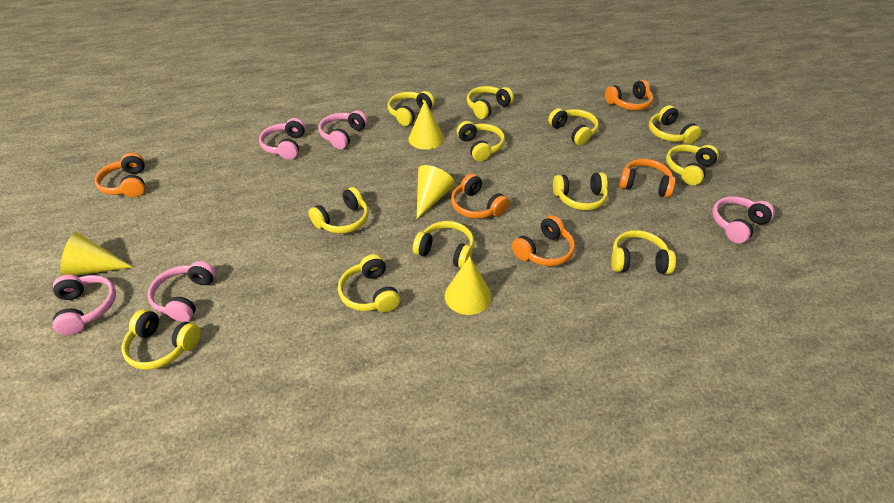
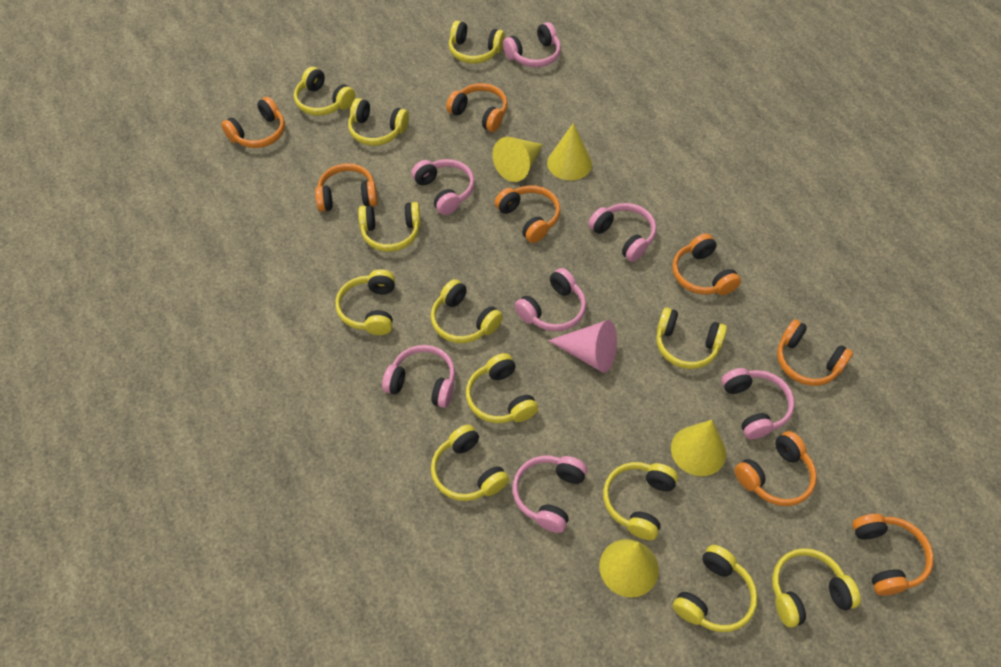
orange headphones: [94,153,145,197] [451,173,509,219] [512,216,575,266] [605,80,653,111] [619,159,676,198] = 5 -> [221,97,285,148] [315,163,378,212] [446,83,508,132] [495,185,560,243] [672,233,741,295] [734,431,817,506] [777,319,853,386] [852,514,934,596] = 8
pink cone: none = 0 -> [548,320,617,373] = 1
pink headphones: [53,275,116,335] [147,261,216,322] [259,118,306,160] [318,110,368,149] [712,196,775,243] = 5 -> [382,345,455,408] [411,159,475,215] [503,22,561,67] [513,456,587,533] [514,268,586,331] [588,203,656,262] [721,368,794,439] = 7

